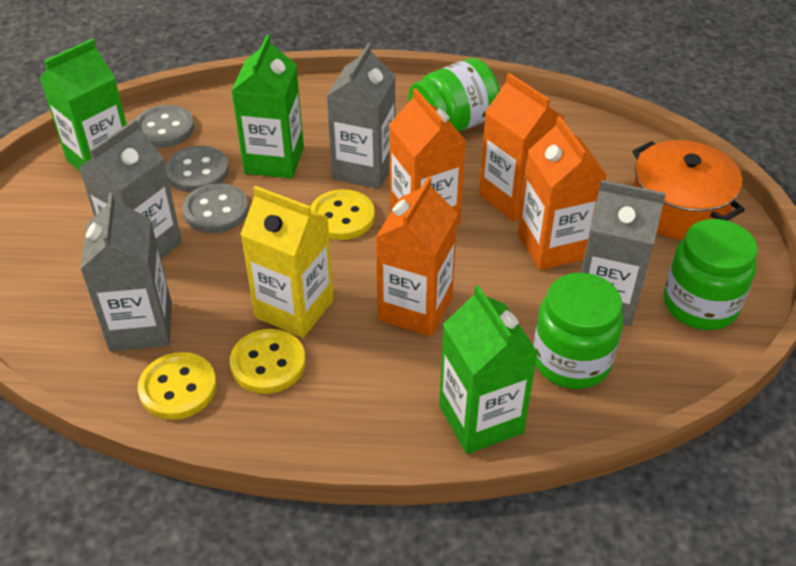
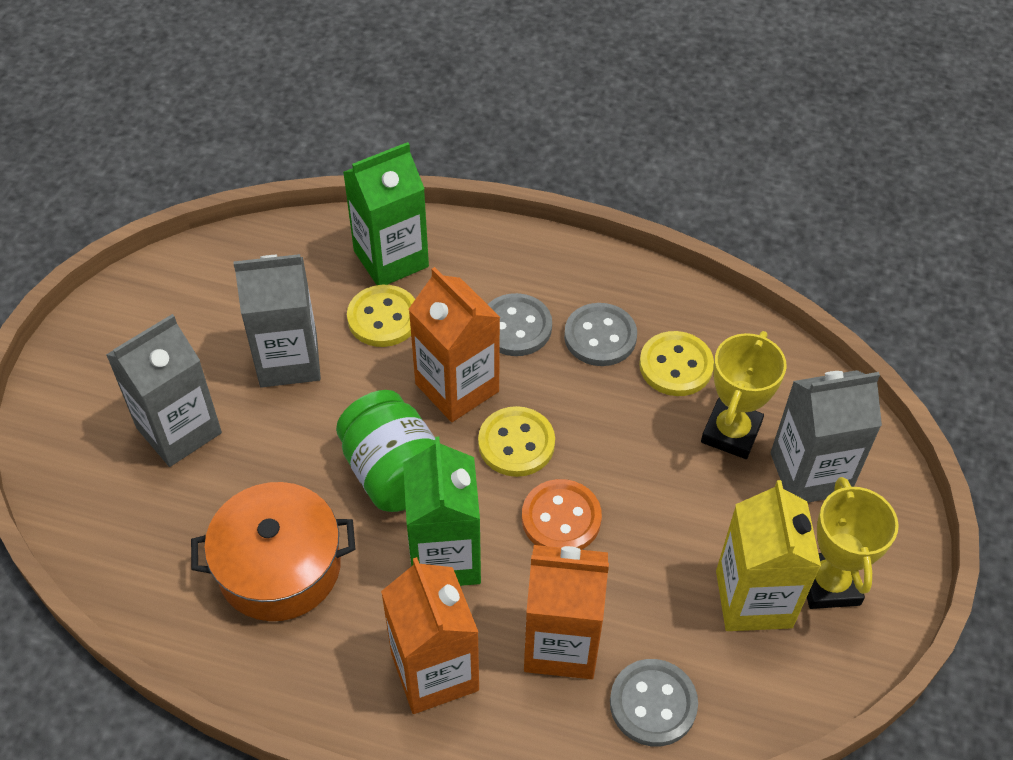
green carton: [40,39,127,171] [231,35,304,178] [439,285,538,454] = 3 -> [343,142,429,285] [403,437,481,586] = 2
green jar: [408,58,500,132] [534,273,623,389] [664,219,758,330] = 3 -> [336,390,436,512] = 1
grey carton: [78,119,182,259] [80,193,172,351] [326,43,395,189] [581,180,666,326] = 4 -> [106,314,222,467] [233,254,321,388] [771,370,882,502] = 3
orange button: none = 0 -> [522,479,602,550] = 1
orange carton: [376,177,458,337] [389,88,466,225] [479,73,564,222] [518,116,607,270] = 4 -> [381,557,479,714] [409,267,500,422] [524,545,609,679] = 3
yellow trophy: none = 0 -> [701,331,787,459] [807,477,899,609] = 2

